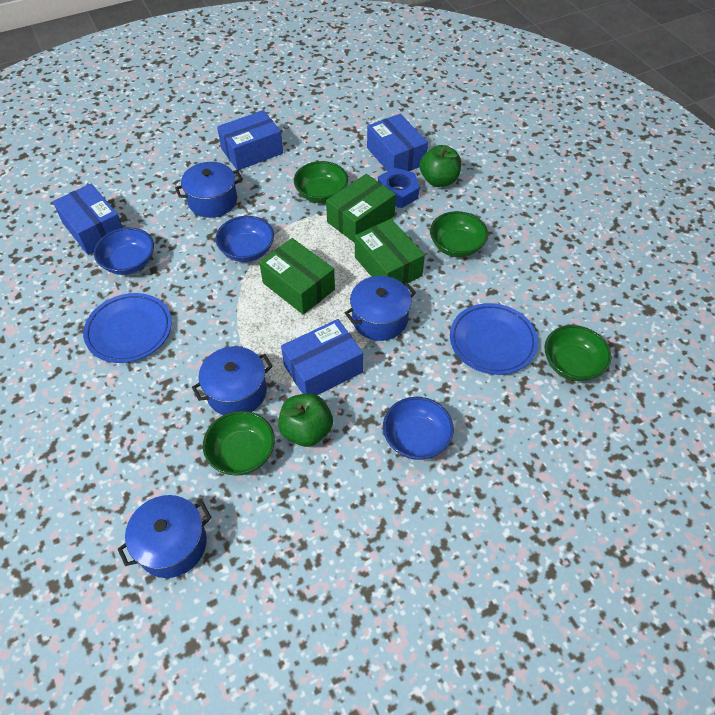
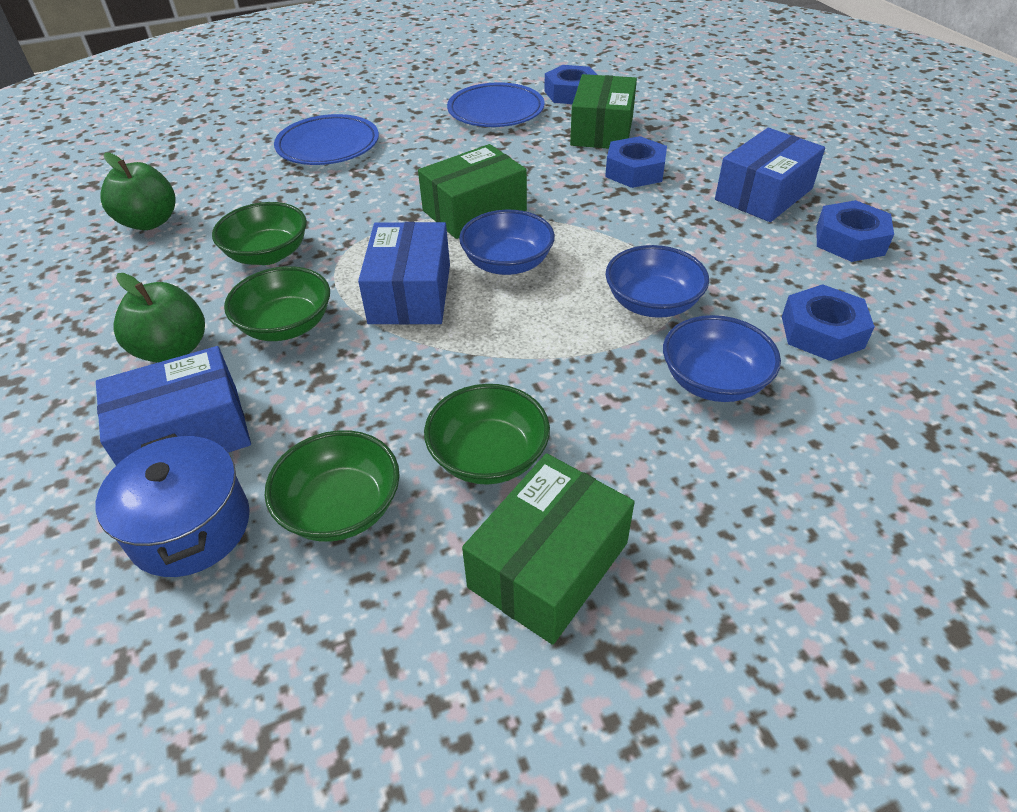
blue box: [53,183,123,255] [217,110,283,170] [281,319,363,395] [367,114,428,171] = 4 -> [96,346,251,465] [358,222,450,325] [715,128,825,222] = 3
blue nut: [378,168,419,208] = 1 -> [544,65,597,104] [605,136,667,188] [782,284,875,361] [816,200,894,262] = 4
blue pot: [118,495,212,578] [175,162,242,218] [192,346,273,415] [345,276,416,341] = 4 -> [96,433,250,577] = 1

